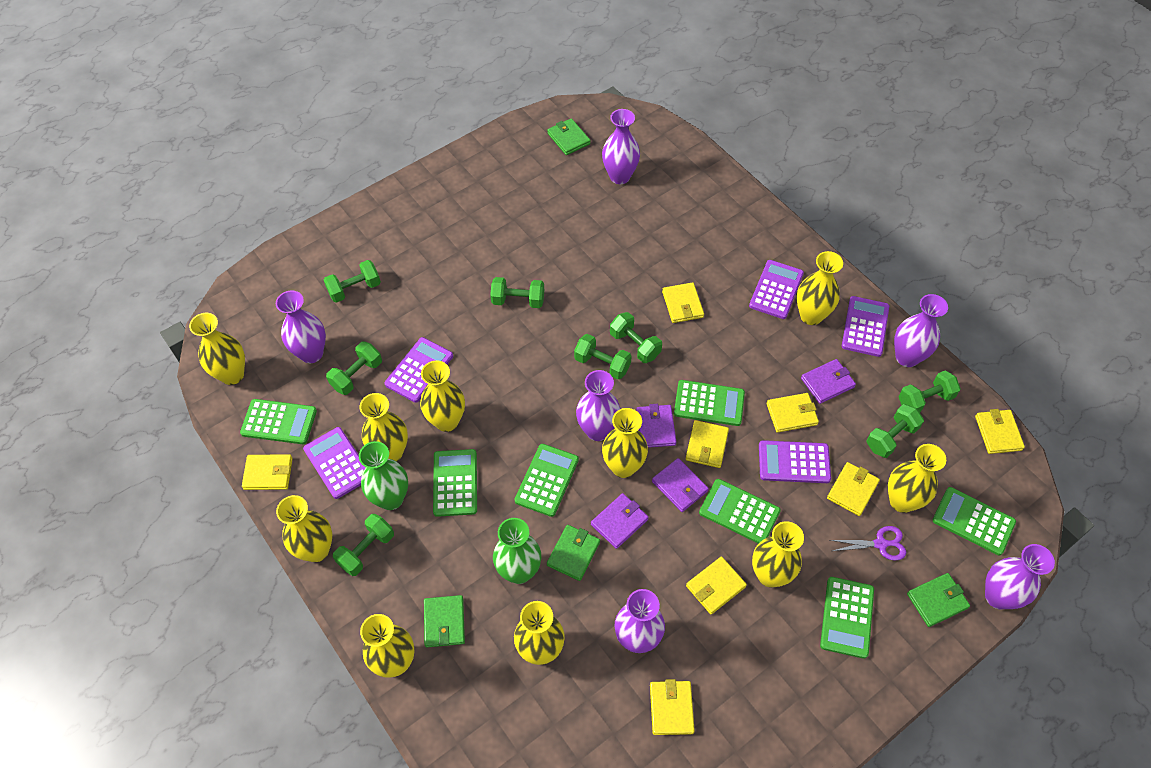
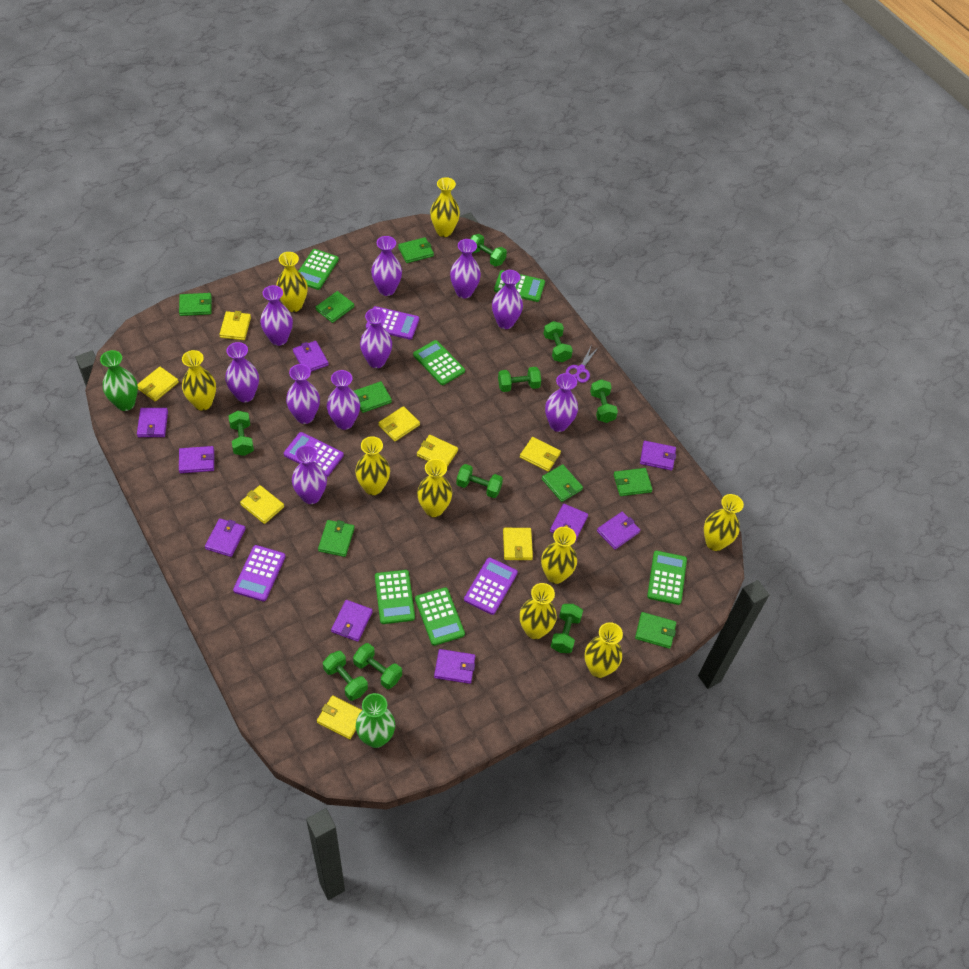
green calculator: [240,399,317,444] [433,449,477,517] [514,444,579,517] [674,380,745,426] [699,479,781,544] [820,577,874,659] [933,487,1016,556] = 7 -> [299,249,339,290] [375,570,415,624] [413,340,465,385] [415,587,465,646] [494,270,545,302] [647,551,687,605] = 6
green dumbbell: [324,260,381,303] [326,342,382,395] [333,514,394,576] [490,277,544,308] [574,334,632,379] [610,312,662,363] [867,404,924,458] [898,370,961,413] = 8 -> [228,411,254,456] [323,651,368,701] [353,643,402,689] [456,464,503,498] [470,234,507,266] [498,367,541,392] [543,321,573,362] [551,604,583,653] [590,379,618,423] = 9
green wallet: [424,595,465,647] [547,118,591,155] [547,525,600,581] [907,573,970,627] = 4 -> [179,293,212,316] [315,291,354,323] [318,520,355,557] [354,381,392,413] [398,237,434,263] [542,464,583,502] [614,468,653,496] [635,612,676,649] = 8
purple calculator: [303,427,366,499] [384,337,453,403] [749,260,804,319] [759,440,831,483] [842,296,889,357] = 5 -> [233,545,286,601] [284,432,344,477] [366,306,419,340] [464,557,518,615] = 4
purple vase: [276,290,326,363] [576,370,621,441] [602,109,640,184] [615,589,665,653] [894,294,948,367] [985,544,1055,609] = 6 -> [225,342,259,402] [260,285,293,346] [286,364,320,424] [292,445,327,504] [327,370,360,430] [360,308,392,368] [371,236,402,296] [450,239,481,299] [492,270,523,329] [545,373,578,432] = 10
purple wallet: [591,493,649,549] [636,404,676,448] [652,458,709,512] [801,359,856,404] = 4 -> [137,408,168,437] [179,446,214,473] [205,518,246,557] [293,341,329,372] [331,600,373,642] [434,649,475,684] [550,504,588,542] [597,512,640,550] [640,441,676,470] = 9
yellow vase: [189,313,245,385] [276,495,332,562] [360,393,408,462] [360,614,414,678] [420,360,465,432] [514,601,565,665] [602,408,648,478] [752,521,804,588] [797,251,843,325] [888,444,946,513] = 10 -> [182,350,216,411] [276,252,308,312] [355,436,390,495] [417,459,452,517] [430,177,460,237] [520,583,557,639] [541,527,577,584] [584,622,623,678] [704,494,744,551] = 9

